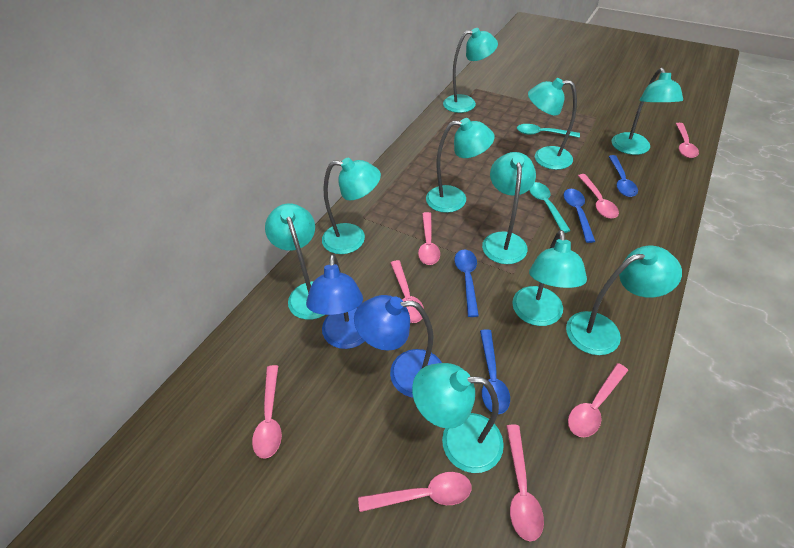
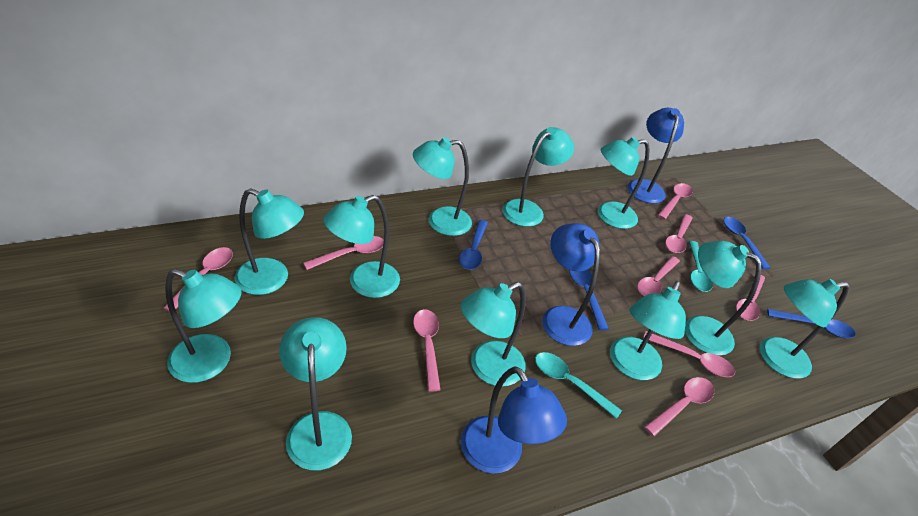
blue lamp: [306,254,365,349] [354,295,442,398] = 2 -> [461,366,567,474] [542,223,600,346] [628,108,684,204] = 3
pink spoon: [252,365,282,459] [358,472,472,512] [391,260,424,323] [418,212,440,265] [506,425,544,542] [568,363,628,437] [578,174,619,218] [676,123,699,158] = 8 -> [164,247,233,312] [303,236,384,270] [413,309,441,391] [637,256,680,296] [643,331,735,377] [644,377,715,436] [658,183,693,220] [665,214,692,253] [736,275,765,321] = 9
turquoise lamp: [265,203,324,320] [322,158,381,254] [412,363,504,473] [426,118,495,213] [443,28,498,113] [482,152,536,264] [512,230,587,326] [528,78,577,170] [566,246,682,355] [612,68,683,155] = 10 -> [165,269,242,383] [234,188,304,295] [279,317,352,470] [323,195,400,298] [413,137,472,236] [461,282,526,386] [502,127,574,227] [598,137,650,229] [610,281,686,380] [685,241,761,356] [760,279,850,379] = 11

